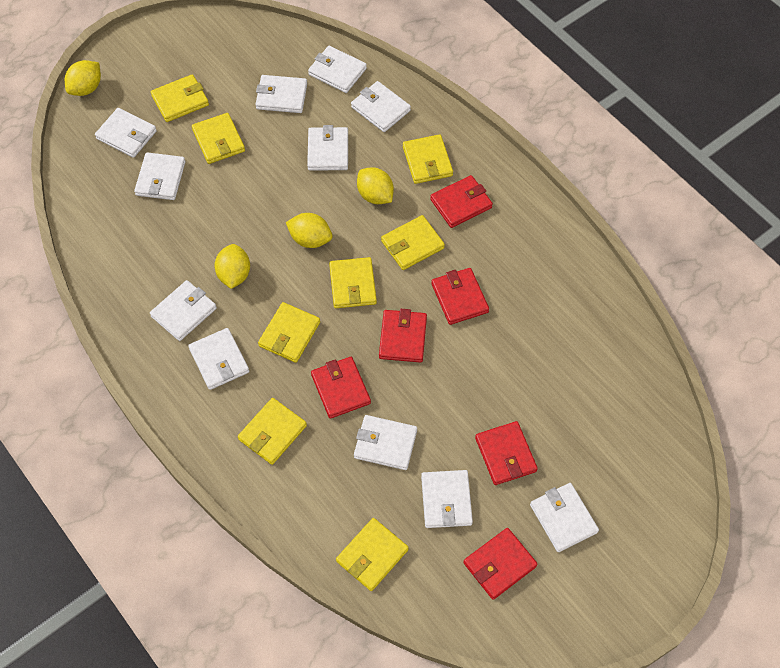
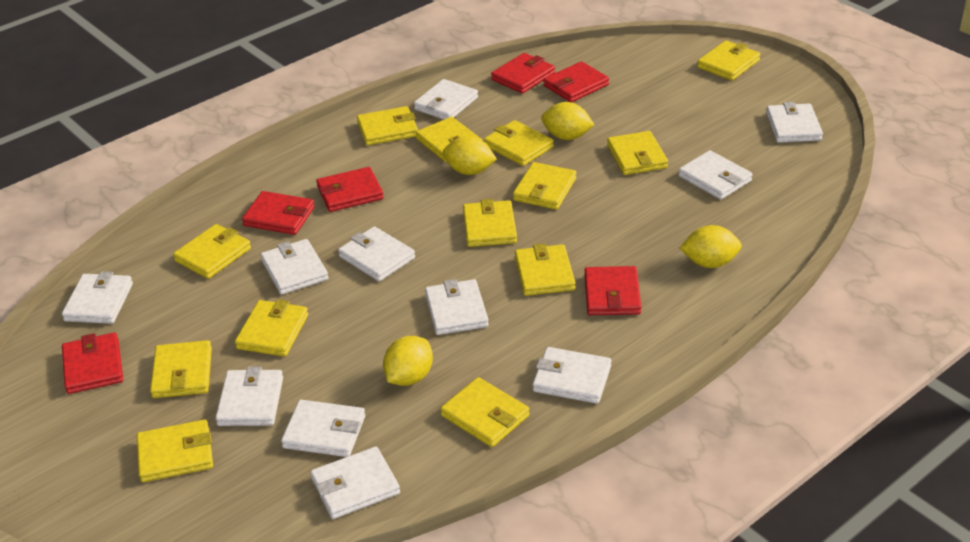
yellow wallet: [151,74,209,122] [192,113,245,164] [238,398,307,465] [258,302,320,363] [329,257,377,308] [336,518,409,591] [381,215,445,270] [403,134,453,184] = 8 -> [136,419,213,482] [150,340,212,398] [173,224,251,279] [235,299,308,357] [357,106,418,145] [416,117,482,163] [440,377,529,447] [463,199,517,247] [484,120,554,166] [513,162,576,210] [515,243,575,296] [607,131,668,175] [697,40,760,81] = 13

